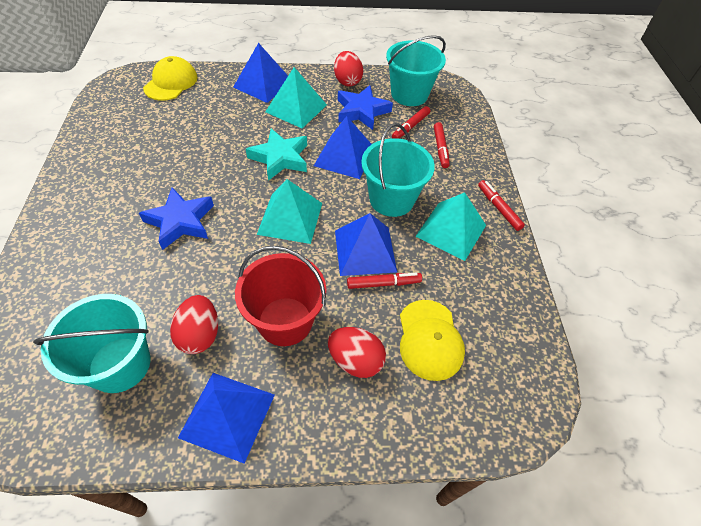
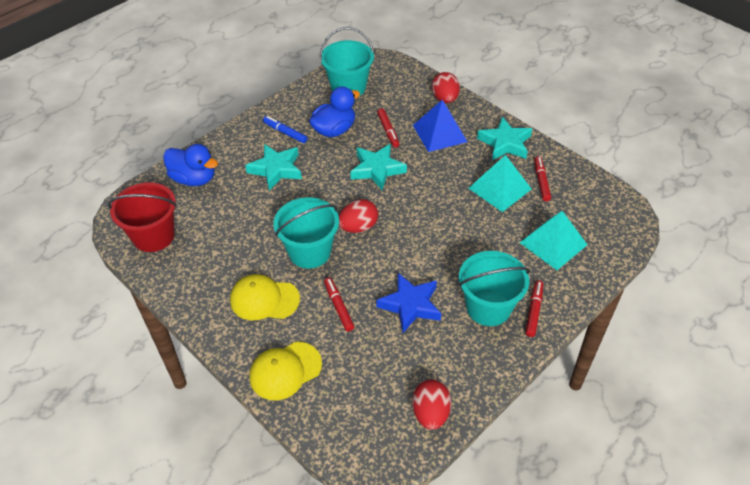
blue duck: none = 0 -> [163,144,218,186] [309,86,360,137] = 2
blue marker: none = 0 -> [263,116,307,143] = 1
blue pyramid: [178,373,275,463] [233,43,288,103] [314,116,372,179] [335,213,397,276] = 4 -> [413,100,468,152] = 1
blue star: [139,188,214,250] [338,85,393,130] = 2 -> [376,273,441,333] = 1
turquoise pyramid: [257,179,322,244] [265,67,327,128] [415,192,486,261] = 3 -> [468,155,531,212] [520,211,587,270] = 2
turquoise star: [246,128,307,181] = 1 -> [245,144,302,191] [350,144,407,190] [477,117,532,160] = 3

